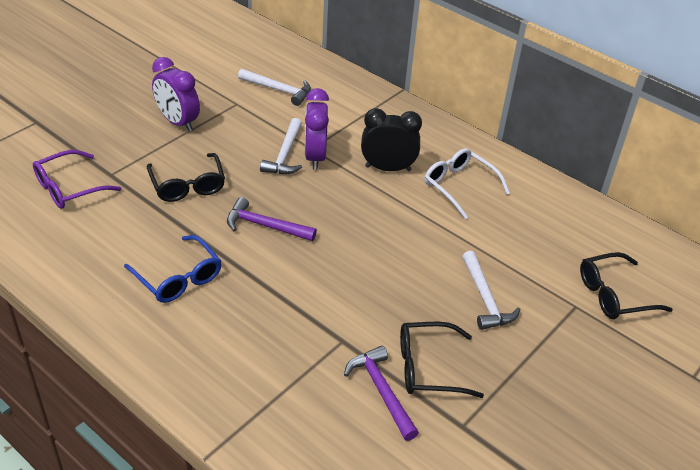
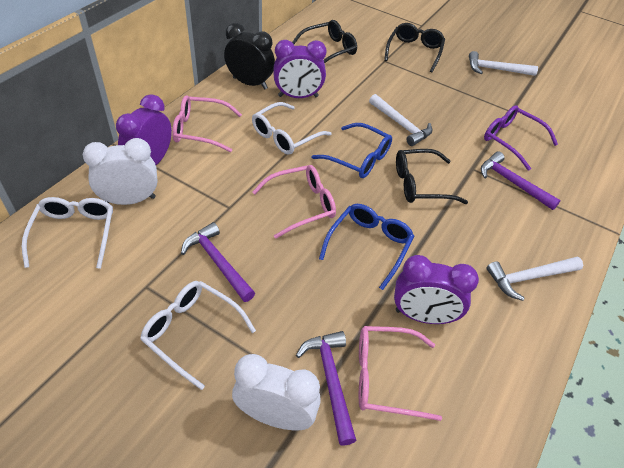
blue glasses: [124,235,221,303] = 1 -> [312,123,392,178] [319,204,414,290] = 2
pink glasses: none = 0 -> [172,95,242,152] [252,165,336,239] [359,326,442,421] = 3
purple clock: [152,57,200,132] [305,88,329,170] = 2 -> [116,94,172,165] [273,40,326,98] [394,255,479,324] = 3
purple hammer: [227,197,317,241] [344,346,419,441] = 2 -> [181,222,255,302] [296,331,356,446] [481,151,561,210] = 3
white clock: none = 0 -> [83,138,158,205] [232,354,321,430] = 2
white glasses: [424,148,510,219] = 1 -> [22,197,113,269] [140,281,256,390] [252,102,332,155] = 3

